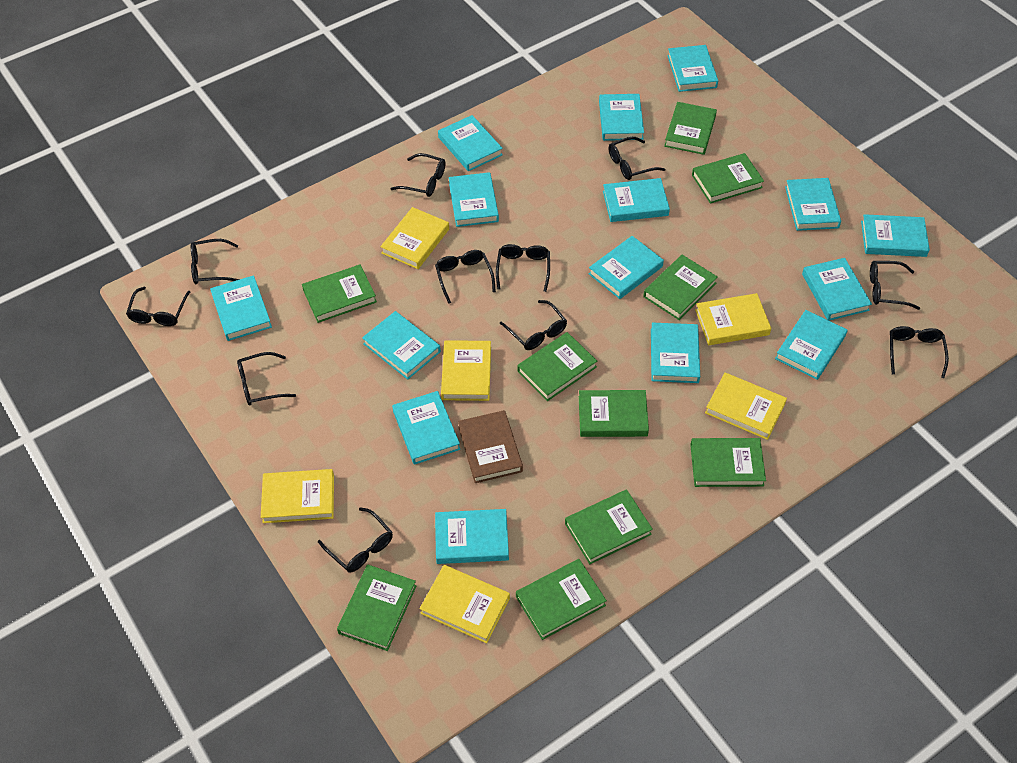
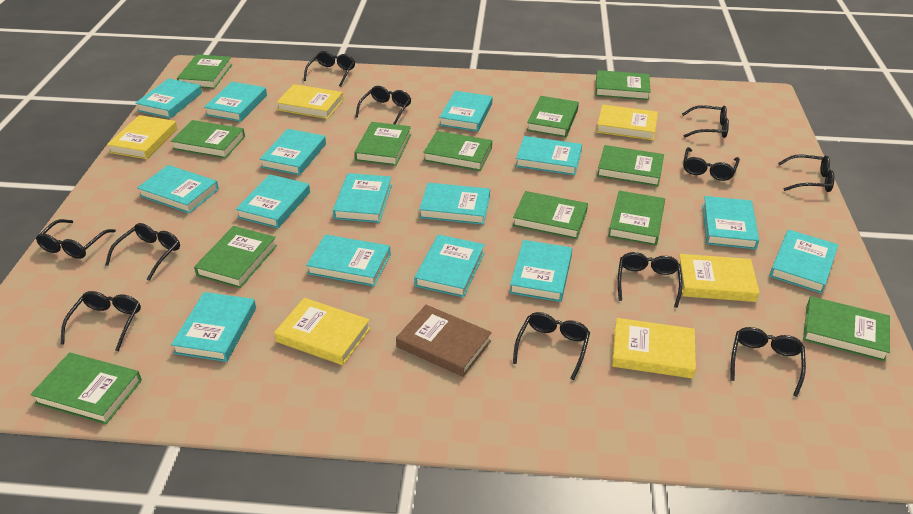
green book: [302,264,377,323] [337,565,416,651] [516,559,607,640] [517,332,597,401] [565,489,653,564] [579,390,649,437] [643,255,718,320] [664,102,717,155] [690,438,766,487] [692,153,764,204] = 10 -> [30,352,142,424] [171,120,245,159] [177,54,232,89] [194,226,277,288] [354,122,411,166] [423,131,492,171] [513,191,588,239] [527,96,579,137] [595,70,651,100] [597,145,664,186] [608,190,665,246] [803,296,890,362] = 12

